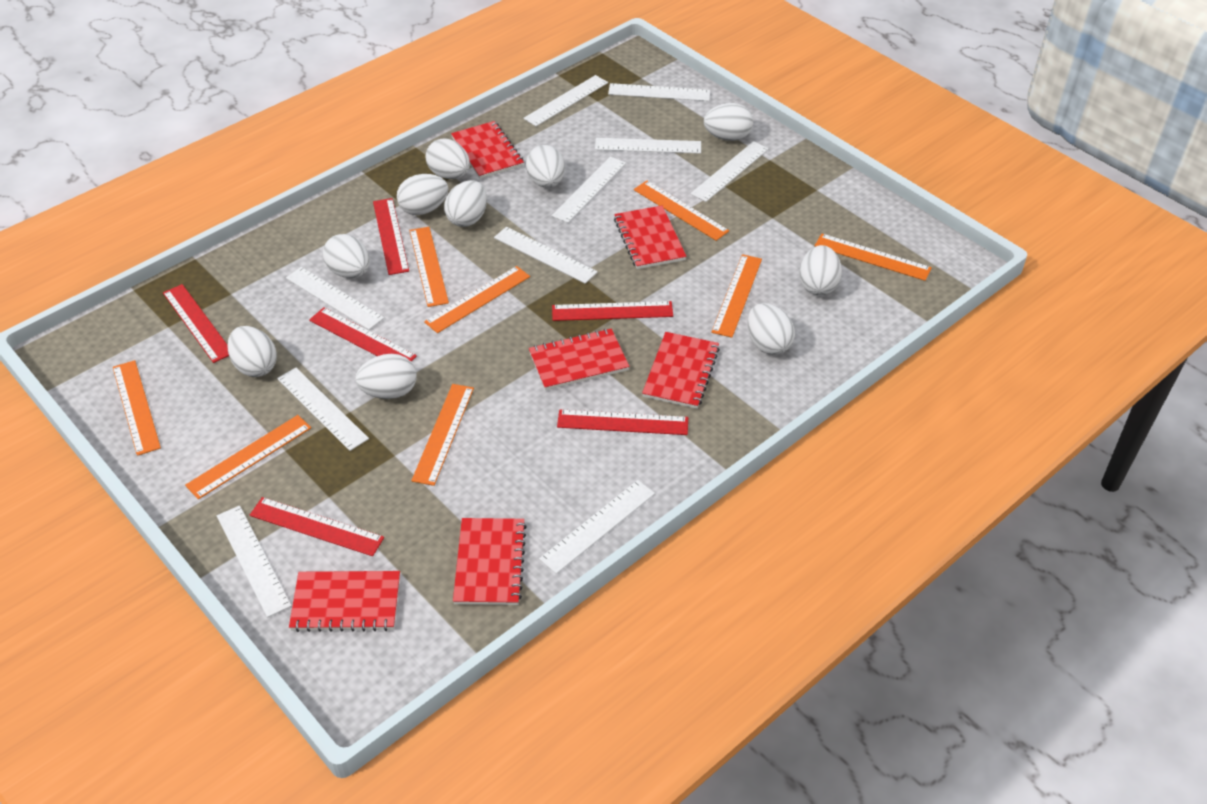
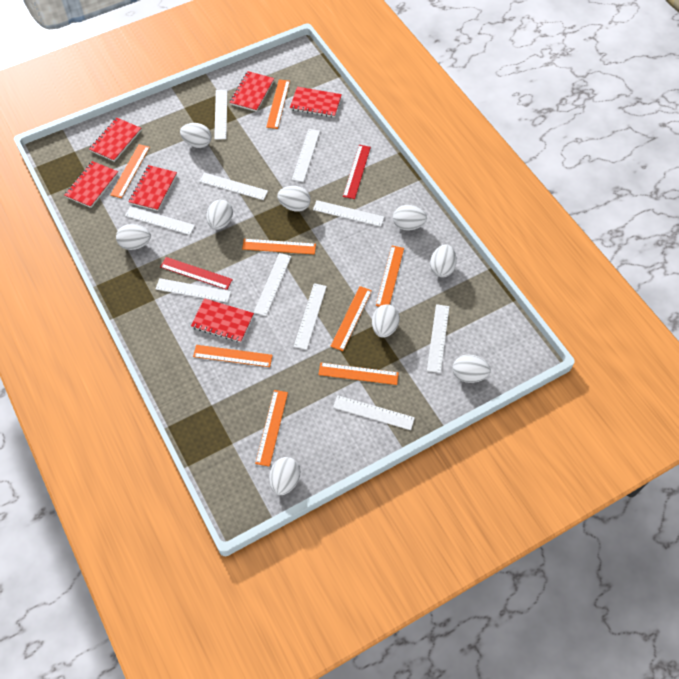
red ruler: [163,284,229,363] [250,497,384,556] [309,307,417,362] [373,198,409,275] [552,301,673,321] [557,409,688,435] = 6 -> [160,257,233,290] [343,145,371,199] = 2
white egg: [227,326,277,377] [323,234,370,278] [355,354,416,399] [397,174,448,215] [425,139,470,179] [444,180,487,227] [526,145,565,188] [704,103,753,141] [747,303,795,355] [799,245,842,296] = 10 -> [116,224,151,250] [180,123,212,148] [206,200,233,230] [269,457,300,495] [277,186,311,212] [372,304,400,338] [393,205,427,230] [430,244,457,277] [453,355,491,383] = 9

